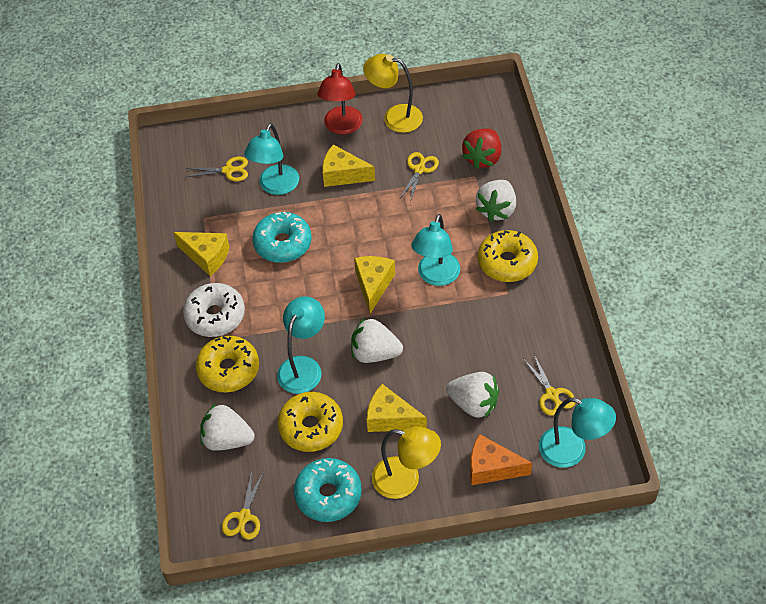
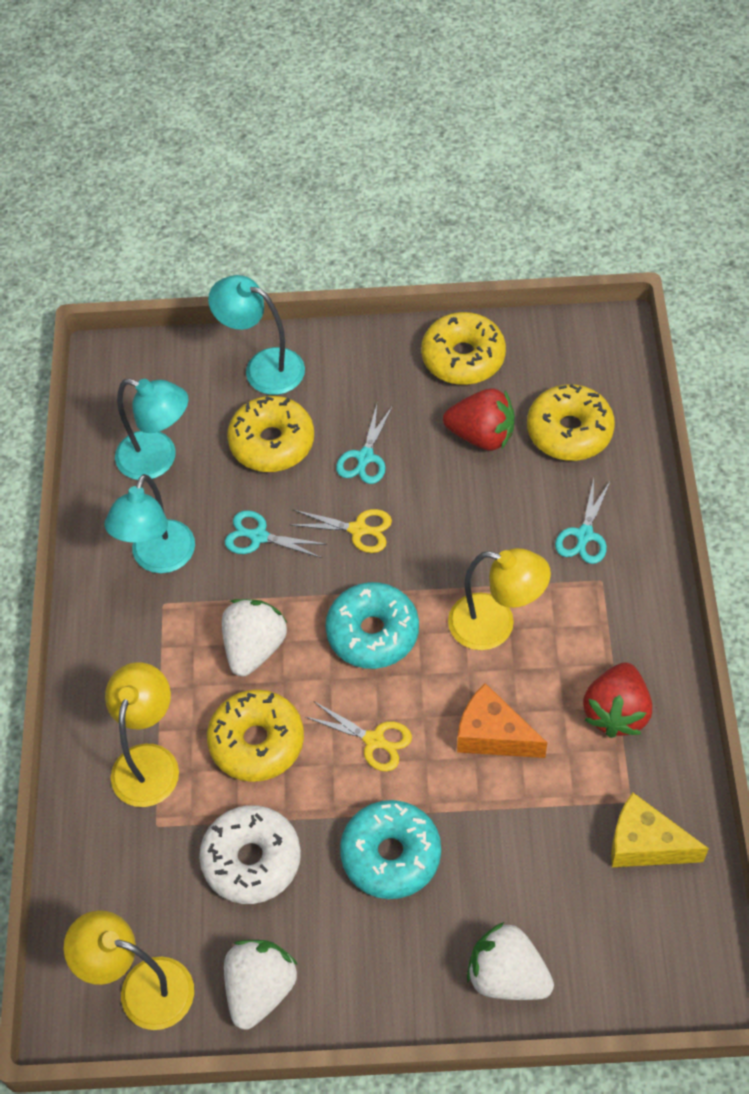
red lamp: [318,63,363,135] = 1 -> none = 0
red strawberry: [462,128,501,169] = 1 -> [443,388,515,451] [583,662,652,738] = 2
turquoise lamp: [244,123,299,195] [277,296,325,394] [411,214,460,286] [539,398,616,468] = 4 -> [105,474,195,573] [115,379,188,480] [208,275,305,395] = 3
turquoise scissors: none = 0 -> [225,510,327,558] [336,404,393,484] [555,478,611,564] = 3
white strawberry: [200,403,255,451] [351,318,403,363] [446,372,499,418] [476,180,516,222] = 4 -> [222,599,287,677] [224,940,298,1030] [467,922,554,1000] = 3
yellow cheese: [173,232,230,276] [322,144,375,187] [354,256,395,314] [367,384,427,432] = 4 -> [611,793,709,867] = 1
yellow donut: [195,336,259,392] [278,392,343,452] [478,230,538,282] = 3 -> [207,689,304,782] [227,396,314,472] [421,312,506,385] [527,384,615,461] = 4
yellow lamp: [363,54,423,133] [372,426,441,499] = 2 -> [63,910,194,1030] [105,662,179,807] [448,548,551,650] = 3
yellow scissors: [185,157,248,181] [222,471,264,540] [400,152,439,202] [523,354,575,416] = 4 -> [290,509,392,553] [306,702,412,771] = 2

